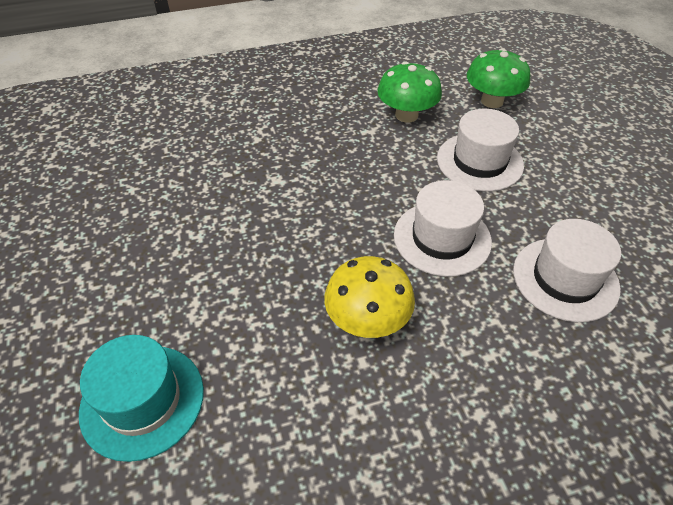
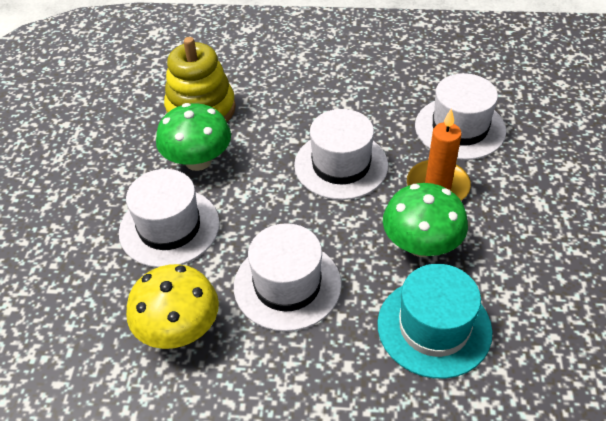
orange candle: none = 0 -> [407,108,471,201] = 1
white hat: [394,180,492,277] [437,109,524,192] [513,219,621,322] = 3 -> [119,169,220,268] [234,223,342,332] [294,109,388,200] [415,73,506,160] = 4
yellow stacking toy: none = 0 -> [164,37,236,122] = 1

